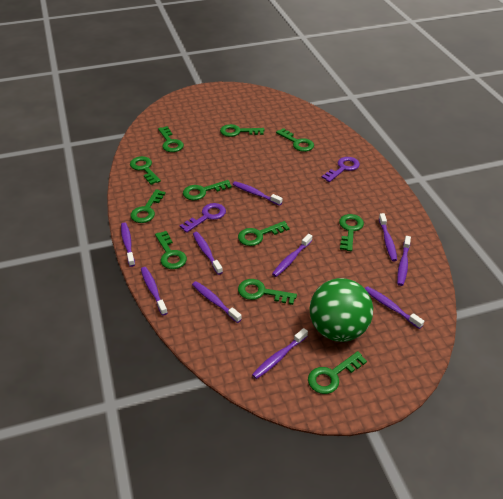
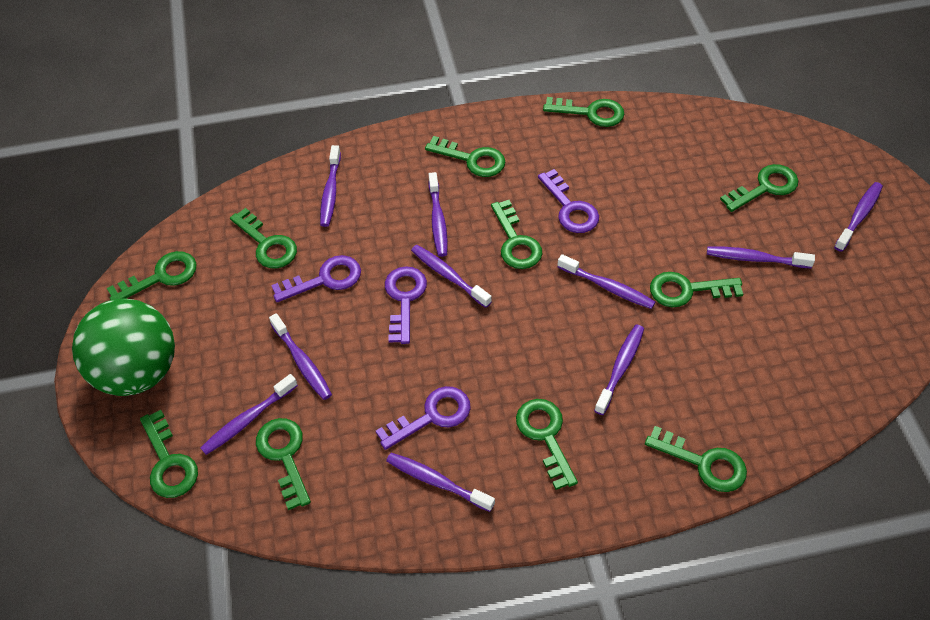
purple key: [179,203,226,233] [322,157,360,182] = 2 -> [271,255,361,302] [376,386,471,450] [385,266,427,344] [538,169,599,233] = 4

